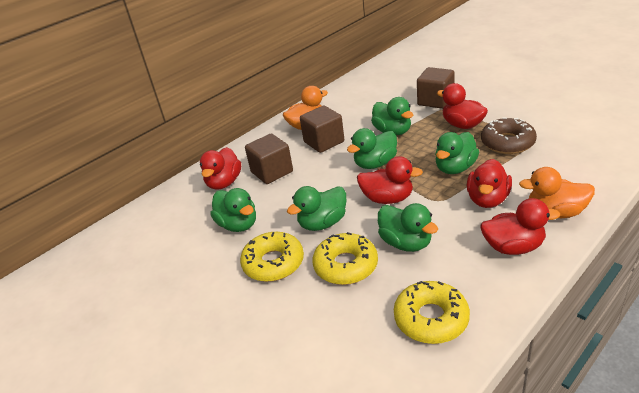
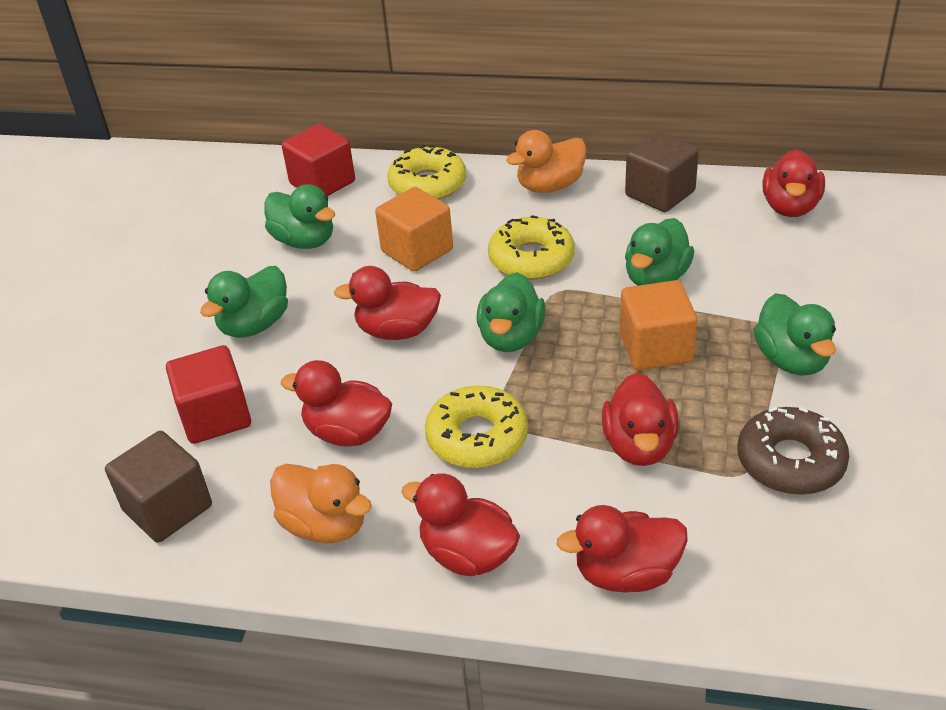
brown cube: [245,134,293,184] [300,106,344,153] [417,67,455,109] = 3 -> [105,431,212,543] [625,132,699,212] = 2
green duck: [210,188,256,232] [287,186,346,231] [347,128,397,169] [371,97,413,135] [378,203,438,252] [435,132,479,174] = 6 -> [200,266,288,338] [264,184,335,249] [476,272,546,352] [625,218,695,286] [753,293,836,376] = 5
orange cube: none = 0 -> [375,187,453,272] [620,280,697,370] = 2
red cube: none = 0 -> [166,345,251,444] [282,124,355,196] = 2
red duck: [200,147,241,190] [357,156,423,204] [437,83,488,129] [466,159,512,208] [480,198,560,255] = 5 -> [281,360,392,447] [334,266,441,340] [401,474,520,576] [557,505,688,593] [602,373,679,466] [762,149,825,217] = 6

